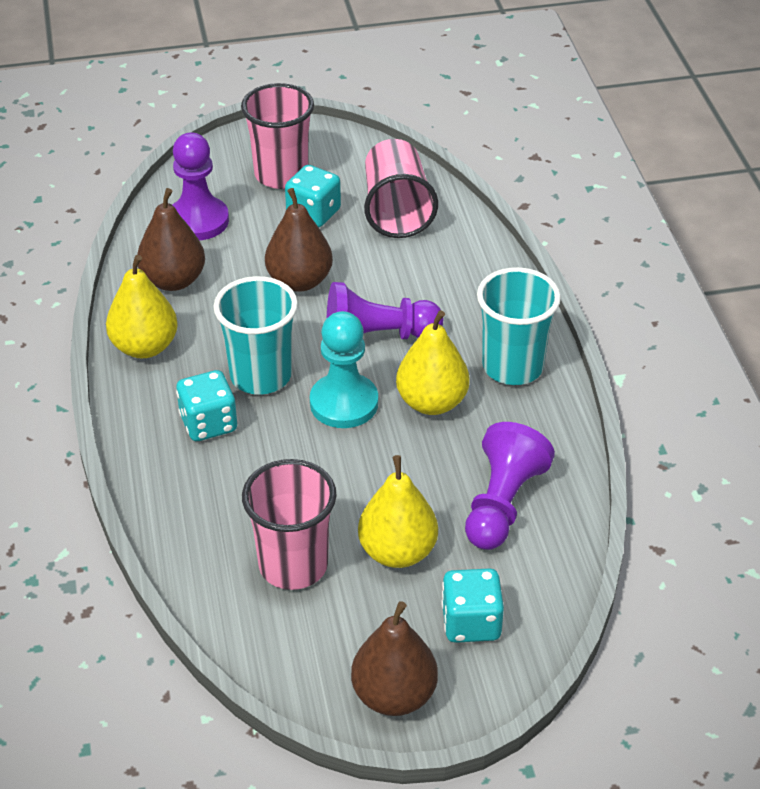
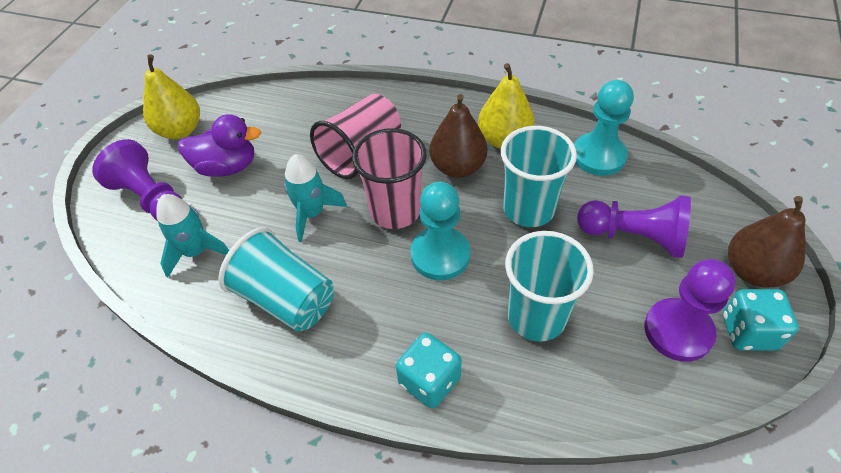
brown pear: [137,188,205,291] [265,188,333,292] [351,601,438,716] = 3 -> [430,94,487,178] [728,196,806,288] = 2
pink cup: [241,83,314,189] [242,459,337,590] [364,139,438,238] = 3 -> [310,94,401,179] [352,128,427,229] = 2
purple duck: none = 0 -> [178,114,261,177] = 1
turquoise cup: [213,276,298,395] [477,267,561,385] = 2 -> [218,227,334,332] [501,126,577,227] [505,231,594,342] = 3
turquoise dice: [176,370,237,441] [285,165,341,227] [441,568,504,643] = 3 -> [396,333,462,409] [723,289,799,351] = 2
turquoise pawn: [310,311,378,428] = 1 -> [410,182,470,280] [574,80,634,176] = 2
turquoise rocket: none = 0 -> [156,194,229,278] [284,154,347,242] = 2
yellow pear: [106,255,178,358] [358,455,438,568] [396,310,470,415] = 3 -> [143,54,200,139] [478,63,534,149] = 2

